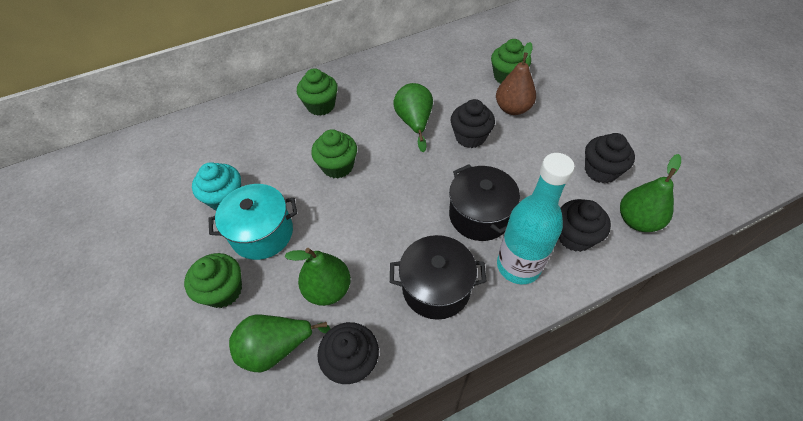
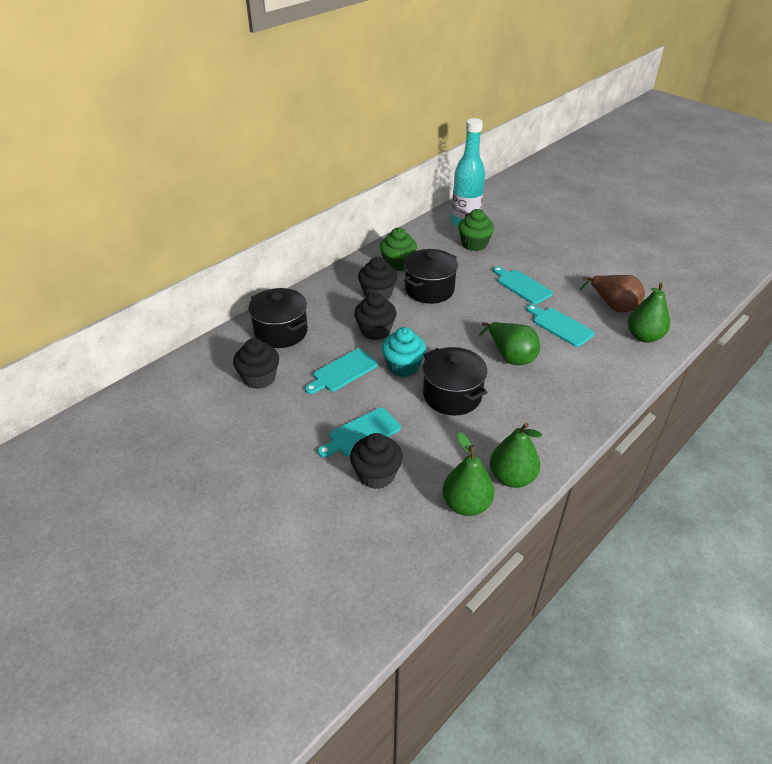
black pot: [390,235,487,320] [449,164,520,241] = 2 -> [248,288,308,348] [404,249,458,304] [423,347,487,415] = 3
green cupcake: [184,253,242,308] [297,68,338,116] [311,129,357,178] [491,39,531,84] = 4 -> [380,228,417,271] [458,209,494,251] = 2
turquoise cutting board: none = 0 -> [305,349,378,394] [318,408,401,457] [493,266,553,304] [526,305,595,347] = 4
turquoise pot: [208,184,297,260] = 1 -> none = 0

